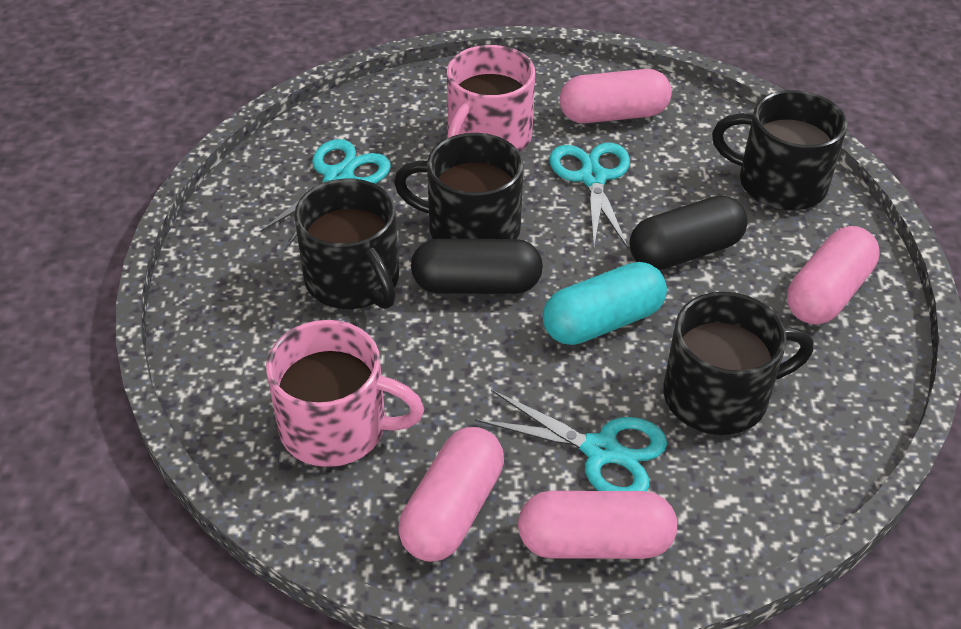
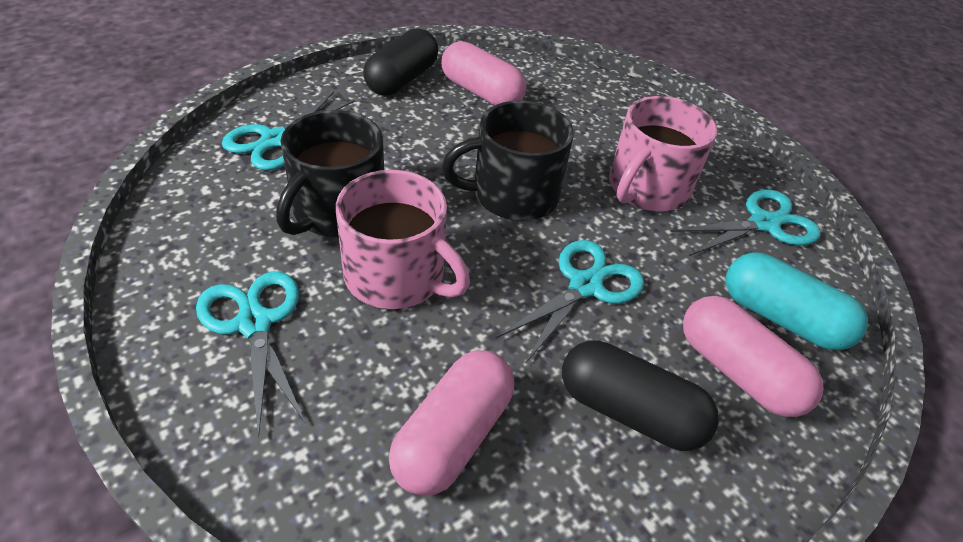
black mug: [294,179,399,309] [394,133,524,239] [663,292,814,435] [712,90,847,210] = 4 -> [276,110,384,237] [442,101,574,221] = 2
pink capsule: [398,427,504,562] [518,491,677,559] [559,69,672,123] [787,226,880,325] = 4 -> [389,350,514,496] [441,41,527,106] [683,296,824,417] = 3
turquoise scissors: [261,139,391,245] [475,390,667,492] [549,142,630,248] = 3 -> [196,271,306,437] [222,92,355,170] [495,240,644,364] [671,190,821,256] = 4

